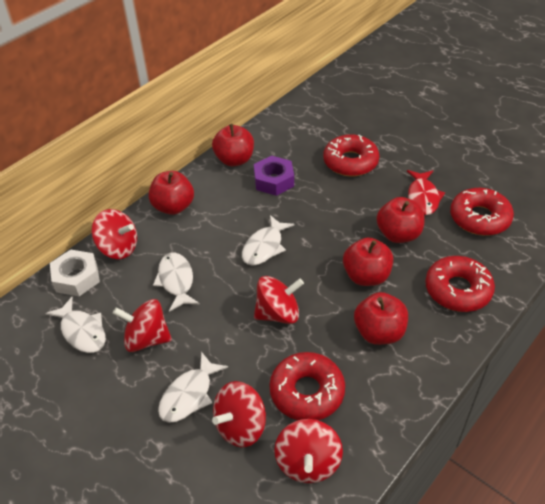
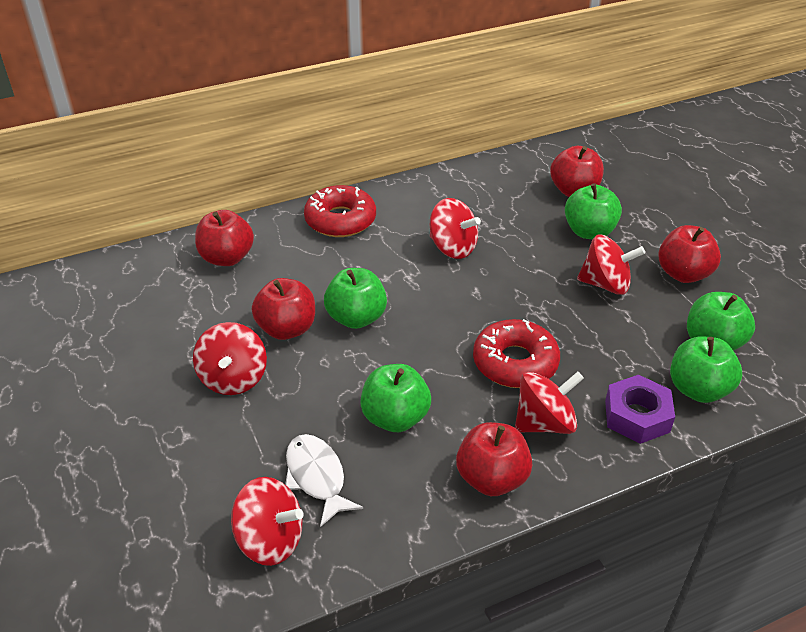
green apple: none = 0 -> [324,268,387,329] [360,364,431,432] [565,183,622,239] [670,336,742,403] [687,292,755,351] = 5
red donut: [269,352,345,420] [323,134,380,176] [425,256,495,312] [450,188,514,236] = 4 -> [304,185,376,237] [473,319,560,388] = 2
red fish: [407,170,445,215] = 1 -> none = 0
white fish: [45,297,106,353] [153,253,200,312] [158,352,228,423] [242,215,294,266] = 4 -> [285,434,363,527] = 1
white nut: [50,249,100,296] = 1 -> none = 0

